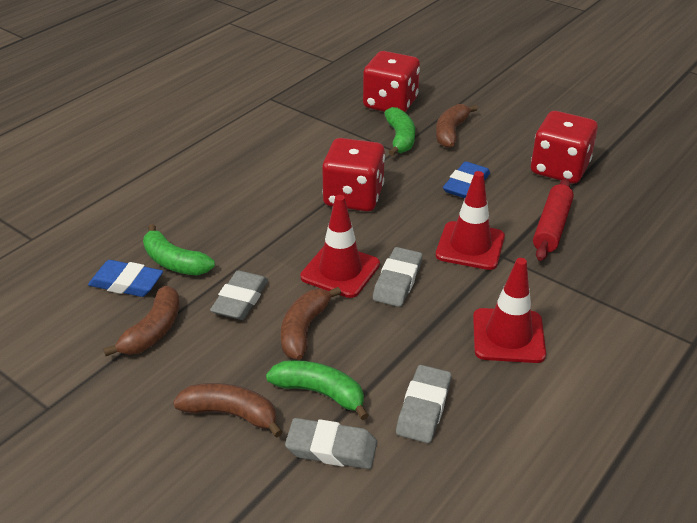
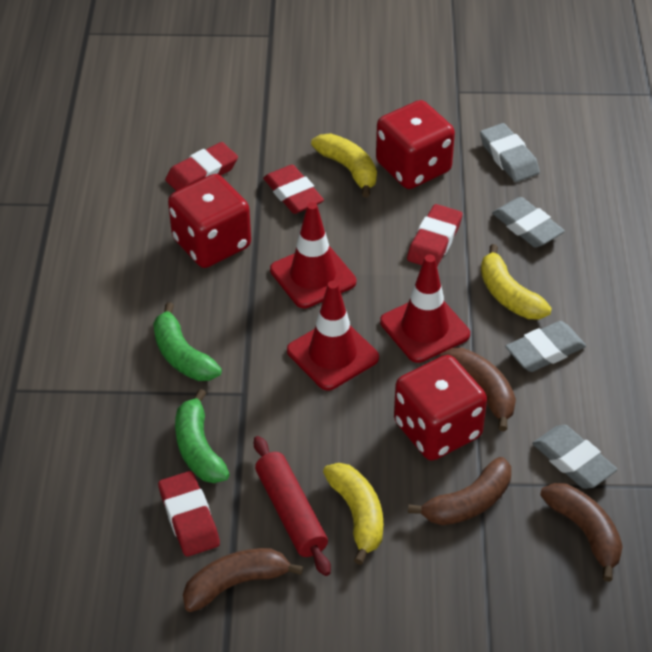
blue eraser: [88,260,163,297] [443,161,490,198] = 2 -> none = 0
green banana: [143,224,215,275] [266,360,369,420] [385,107,415,156] = 3 -> [153,302,222,381] [175,389,230,483] = 2
red eraser: none = 0 -> [158,471,220,557] [165,142,238,191] [263,165,324,214] [407,204,462,266] = 4
yellow banana: none = 0 -> [311,134,377,197] [323,463,383,565] [481,244,552,319] = 3

